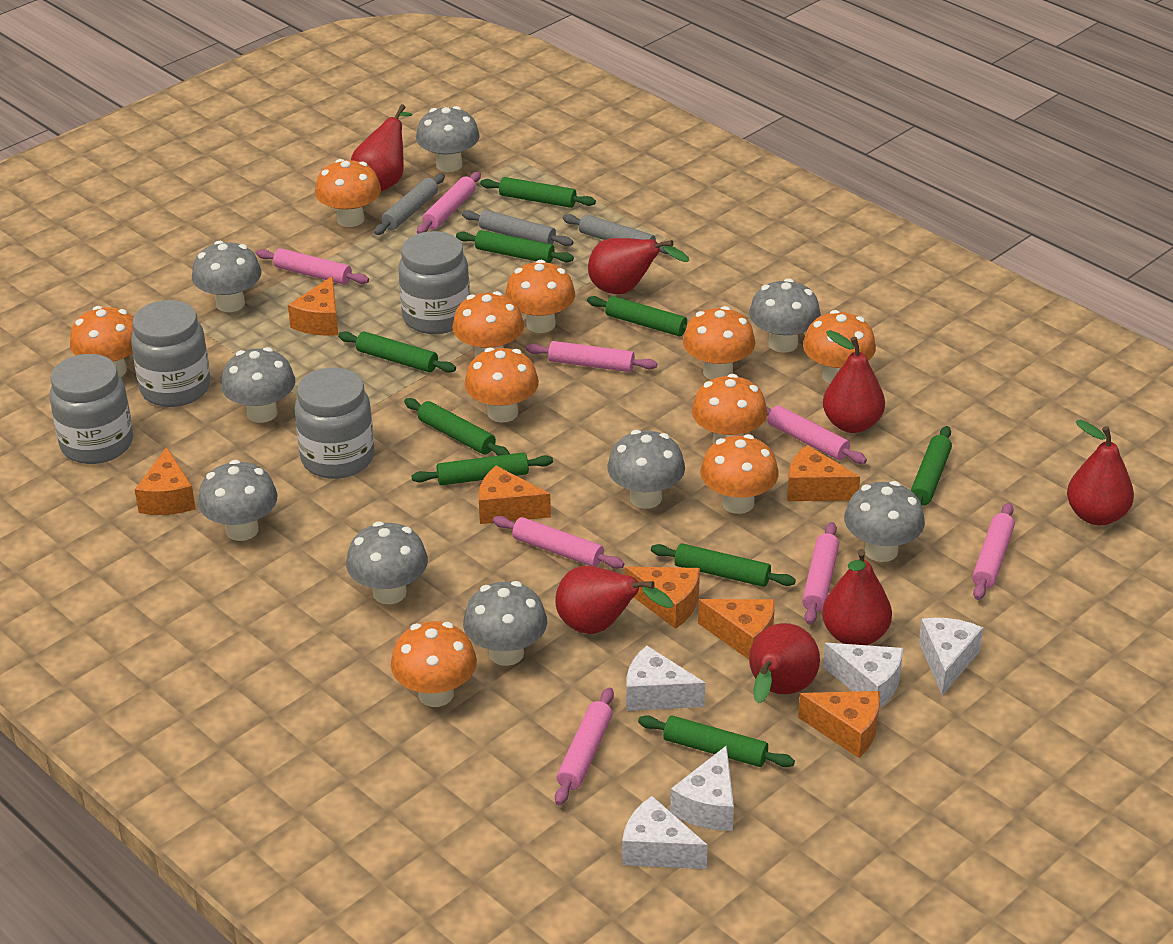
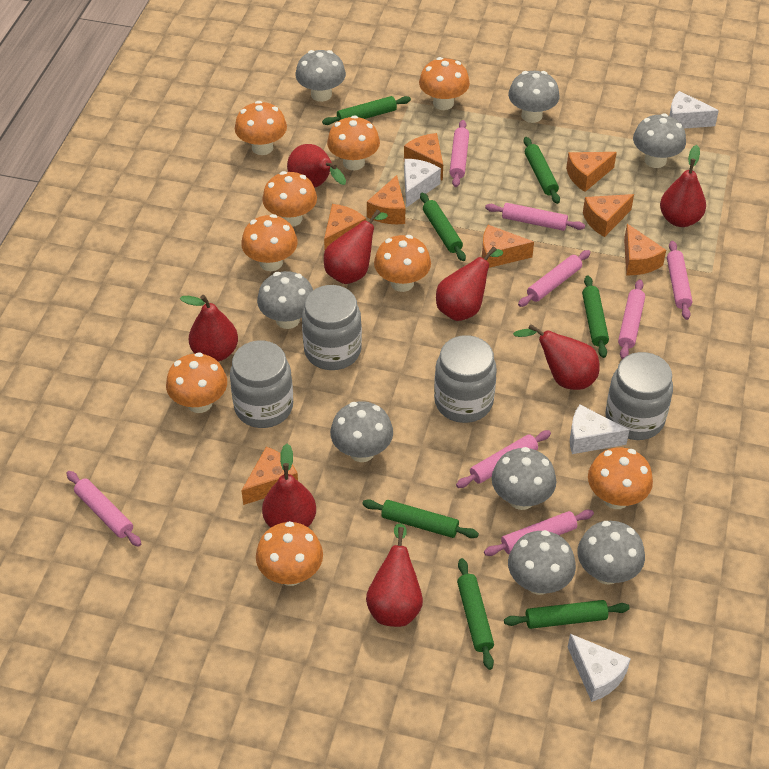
green rolling pin: [338,332,456,373] [404,398,510,456] [412,452,553,485] [456,230,574,263] [480,177,596,208] [587,296,687,336] [638,715,795,767] [651,543,796,587] [911,426,952,505] = 9 -> [322,96,411,125] [362,499,479,538] [420,193,466,261] [457,558,494,670] [504,600,630,629] [524,137,560,204] [582,276,609,358] = 7
grey mushroom: [192,241,261,312] [198,460,278,541] [221,347,295,423] [346,521,428,604] [416,106,480,172] [463,581,547,666] [607,430,685,509] [749,278,821,353] [844,481,925,562] = 9 -> [257,271,313,329] [295,50,346,102] [330,401,393,462] [492,447,556,510] [508,71,560,123] [508,530,576,595] [578,521,645,585] [633,114,686,168] = 8
grey rolling pin: [374,173,445,235] [462,210,573,246] [563,214,668,254] = 3 -> none = 0
orange cheese: [135,447,196,515] [288,276,338,336] [479,466,551,524] [625,567,700,629] [698,599,775,659] [787,445,860,501] [798,691,880,758] = 7 -> [241,447,298,505] [324,204,366,250] [367,175,405,224] [404,133,443,181] [482,225,534,268] [566,152,617,192] [583,194,634,237] [624,224,666,275] = 8
orange mushroom: [70,306,134,377] [315,159,381,227] [391,621,477,707] [452,291,524,357] [464,347,539,423] [505,260,575,333] [683,306,755,380] [692,374,767,444] [700,434,778,514] [803,310,876,384] = 10 -> [166,352,227,413] [235,101,287,155] [241,214,298,271] [256,521,323,586] [262,171,317,227] [327,115,380,170] [374,235,431,292] [419,57,470,110] [588,447,653,509] = 9
red pear: [351,104,412,191] [555,566,673,634] [588,238,690,294] [749,623,820,703] [822,549,892,645] [823,330,885,433] [1067,420,1134,526] = 7 -> [180,295,238,361] [262,444,316,528] [287,144,346,188] [324,210,388,284] [366,523,423,627] [436,246,503,321] [513,324,600,390] [660,145,706,227] = 8
white cheese: [622,796,708,869] [626,646,705,711] [670,745,734,831] [823,643,903,708] [919,618,983,696] = 5 -> [404,159,441,208] [568,634,631,702] [570,405,629,454] [669,91,719,129] = 4

